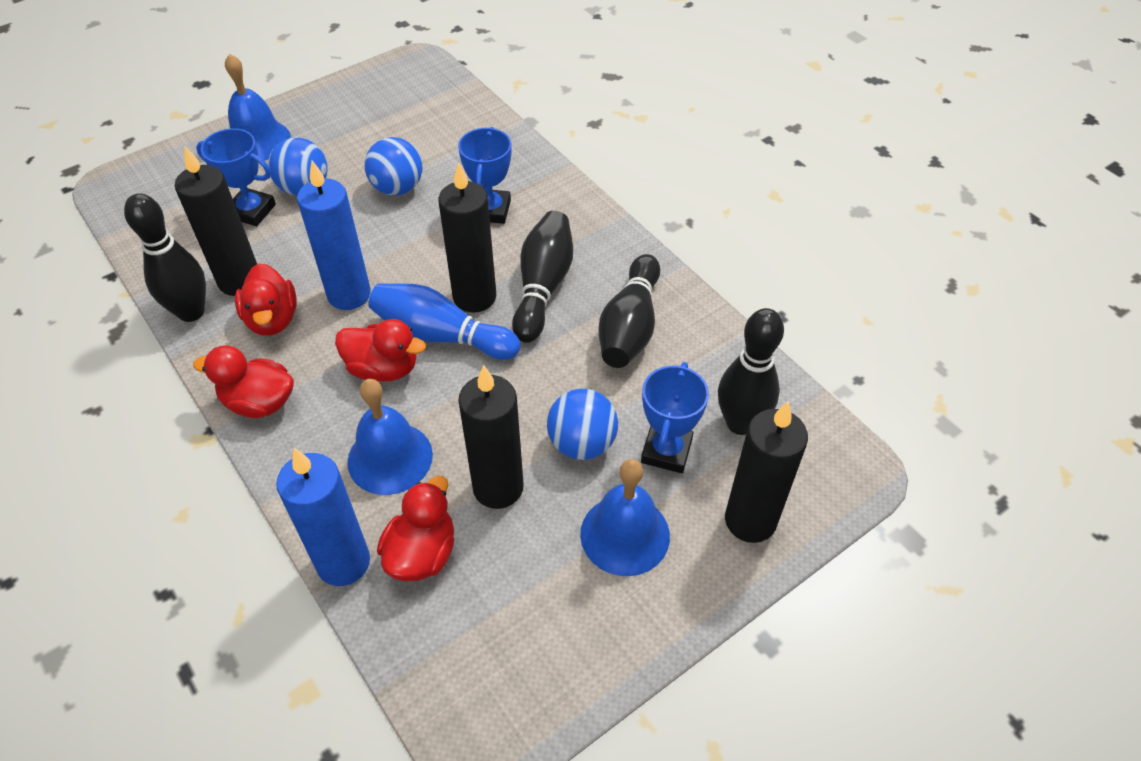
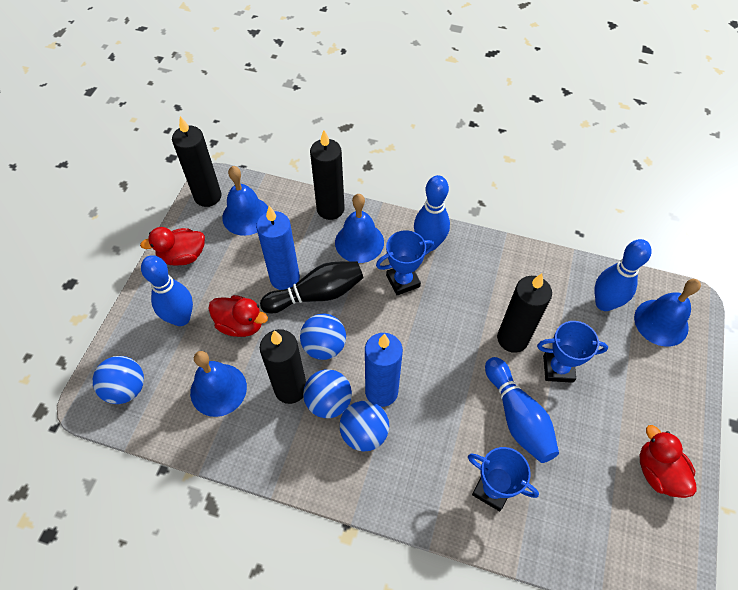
black bowling pin: [124,193,206,322] [512,211,573,343] [598,254,660,368] [718,308,784,435] = 4 -> [260,261,364,314] = 1
blue ball: [268,137,328,196] [365,137,422,196] [547,389,618,460] = 3 -> [93,356,144,404] [300,313,346,360] [303,369,352,418] [339,401,389,451] = 4
blue bell: [225,54,291,161] [347,379,433,495] [580,459,670,576] = 3 -> [190,351,247,417] [222,166,268,236] [335,194,384,263] [634,279,701,347] = 4
blue bowling pin: [368,283,520,359] = 1 -> [141,255,193,326] [414,175,450,251] [485,357,559,463] [595,239,652,311] = 4
red duck: [193,345,294,418] [235,263,297,336] [335,319,426,382] [377,476,454,582] = 4 -> [140,227,205,266] [208,295,268,337] [640,425,697,498] = 3

